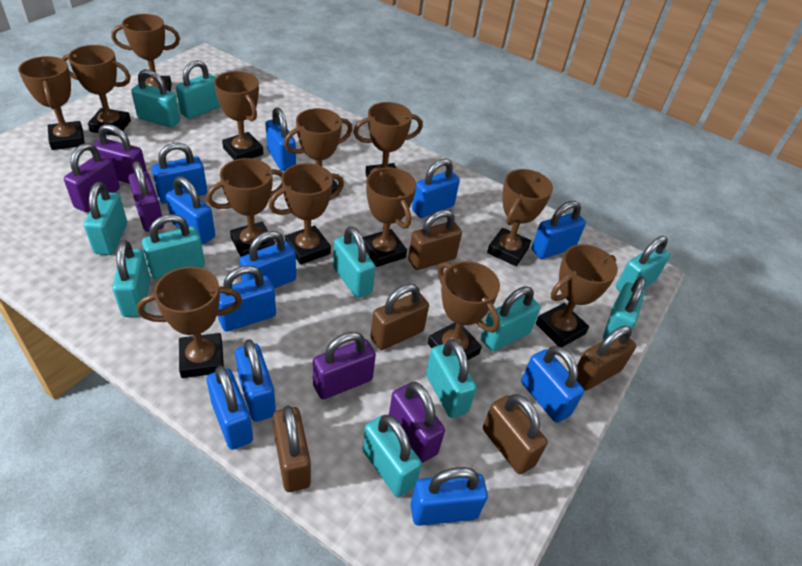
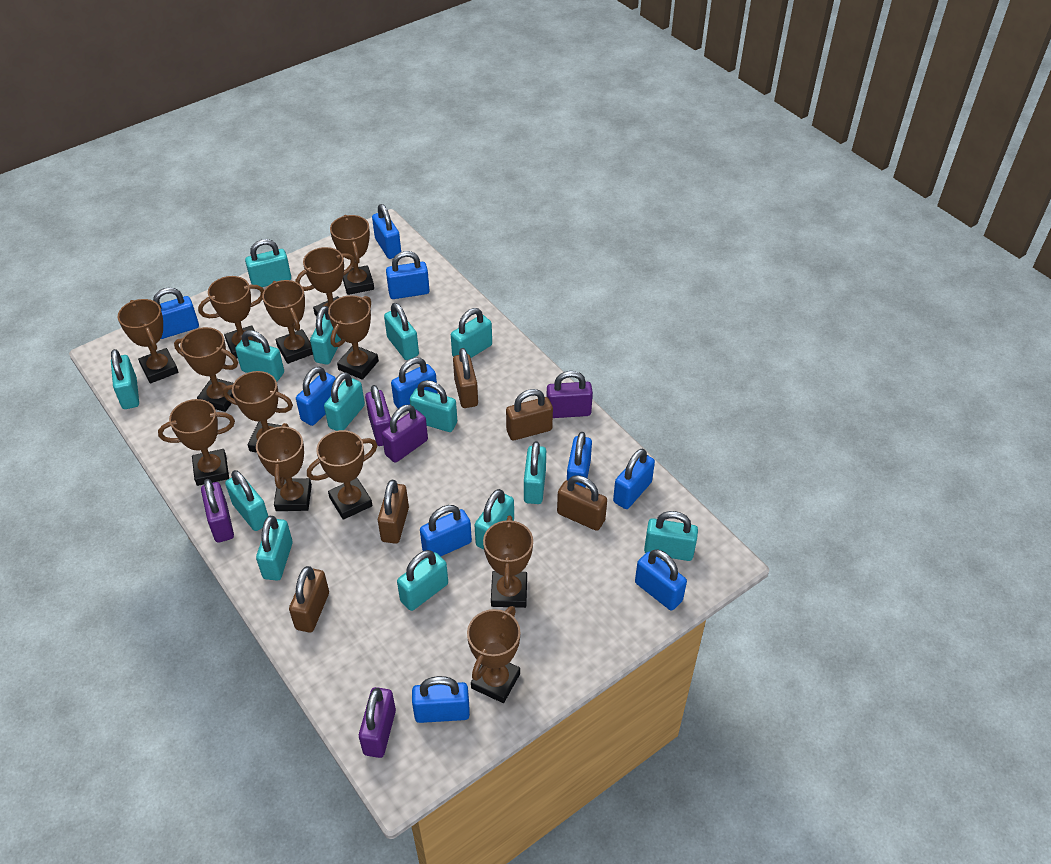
blue padlock: [152,143,207,204] [166,176,215,244] [207,366,253,450] [218,265,276,332] [235,339,276,422] [239,231,296,289] [265,107,296,171] [410,467,488,526] [412,159,460,218] [521,346,584,423] [532,201,586,259] = 11 -> [153,287,199,339] [296,367,336,426] [372,204,401,259] [386,251,429,299] [391,358,438,408] [412,676,470,723] [420,505,472,556] [567,432,592,488] [613,449,655,509] [635,549,687,610] = 10
turquoise padlock: [84,182,127,255] [112,240,151,317] [131,69,180,128] [142,214,205,279] [176,60,220,119] [333,226,375,298] [363,415,422,497] [426,339,477,418] [481,286,540,351] [603,276,646,340] [616,236,670,292] = 11 -> [111,349,139,409] [225,470,268,531] [235,330,284,381] [245,239,291,287] [256,516,293,581] [310,306,341,365] [324,372,365,431] [384,303,419,360] [397,550,448,611] [410,380,457,432] [451,308,492,358] [475,489,514,550] [524,441,546,504] [644,511,698,561] = 14

